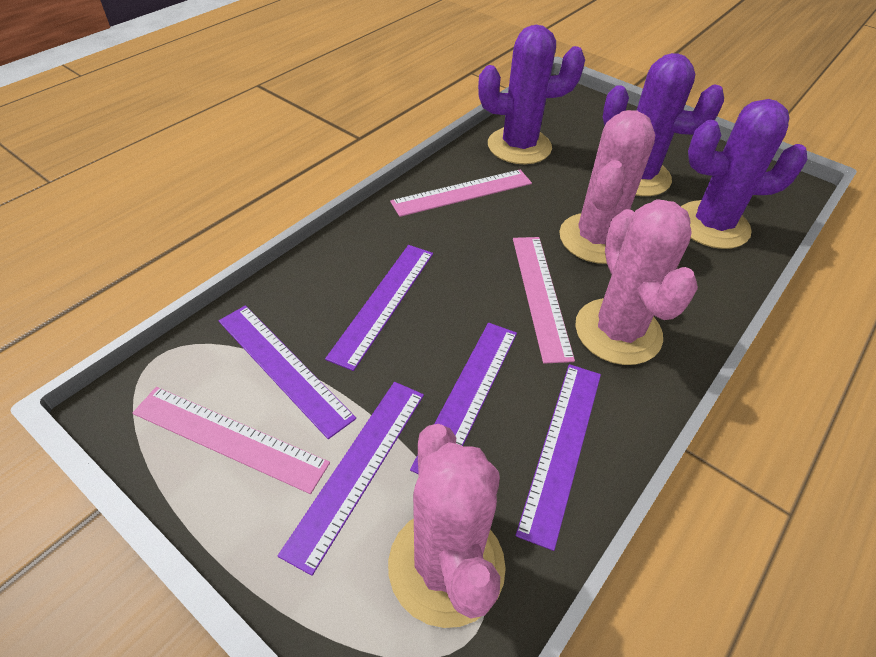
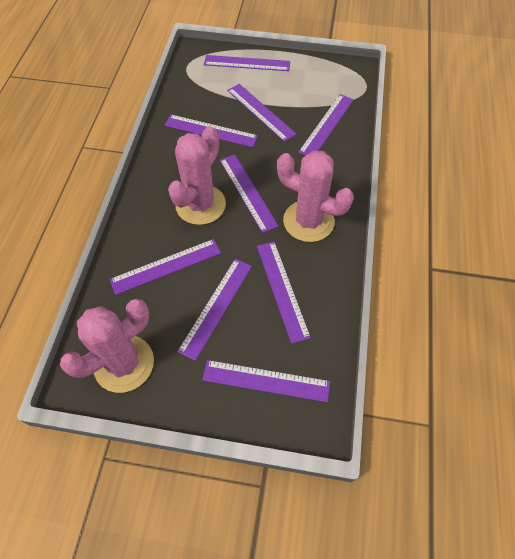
pink ruler: [133,387,330,494] [390,170,532,217] [513,237,575,364] = 3 -> none = 0
purple cactus: [478,25,585,164] [603,53,724,196] [681,99,808,249] = 3 -> none = 0
purple ruler: [219,305,356,439] [278,382,424,576] [325,245,433,371] [410,323,517,474] [516,364,601,551] = 5 -> [109,239,221,295] [164,115,258,147] [177,259,252,361] [202,360,330,402] [204,55,290,71] [220,154,279,233] [227,84,297,142] [257,242,311,344] [298,94,354,156] = 9

